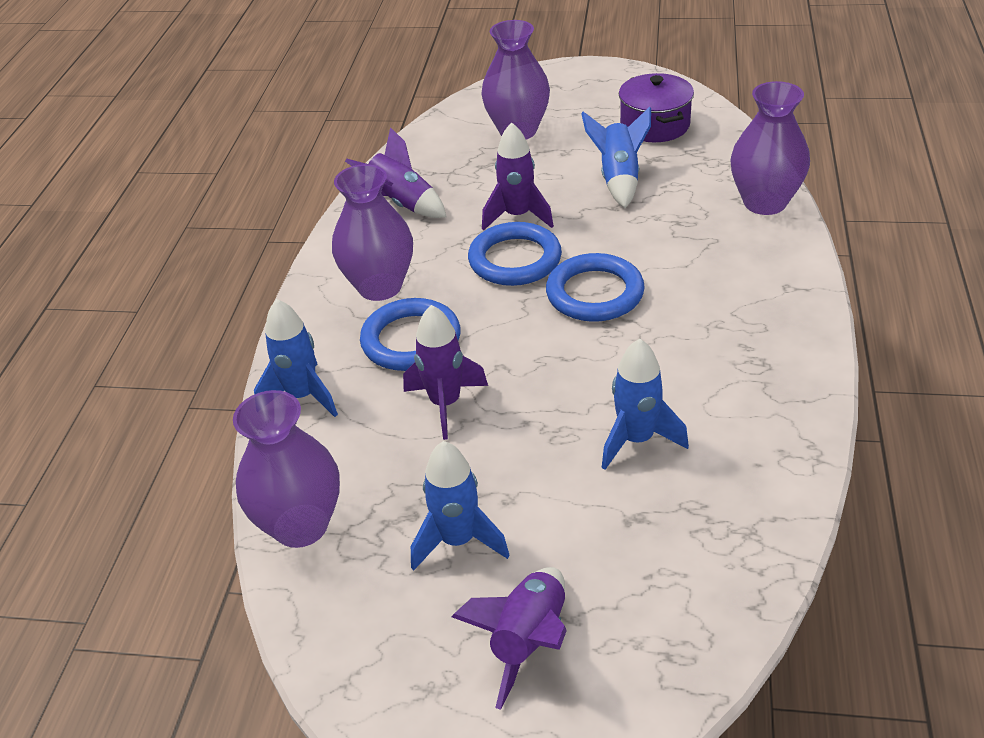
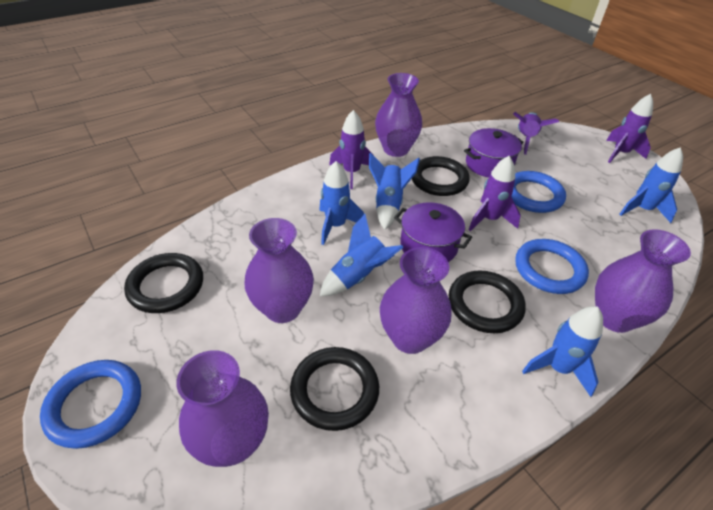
black ring: none = 0 -> [124,253,203,313] [290,347,379,431] [412,156,469,196] [449,270,526,333] = 4
blue rocket: [254,299,338,417] [411,441,509,571] [581,107,651,208] [602,339,689,470] = 4 -> [319,161,364,245] [320,214,404,296] [369,152,420,230] [522,306,603,397] [619,147,683,223] = 5
purple pot: [619,73,694,142] = 1 -> [394,202,472,262] [464,128,524,177] = 2
purple vase: [233,390,340,548] [332,164,413,301] [481,20,550,140] [730,81,810,215] = 4 -> [176,350,269,467] [245,218,314,323] [375,73,422,157] [380,247,452,354] [595,229,691,333] = 5

